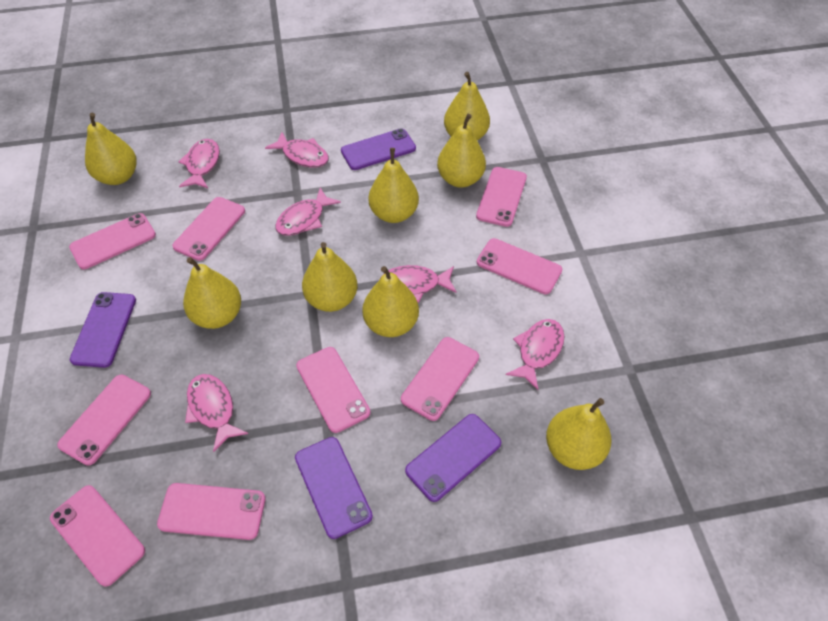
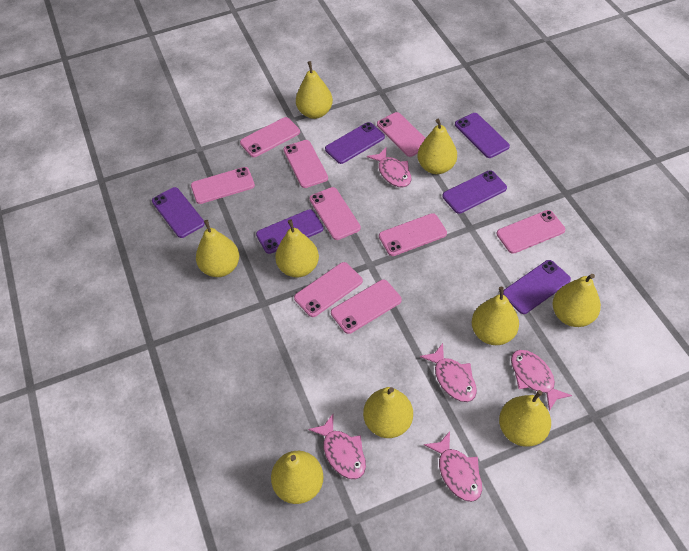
pink fish: [178,139,220,188] [185,374,248,452] [265,132,329,168] [275,188,341,236] [380,265,457,303] [506,319,564,390] = 6 -> [308,414,366,479] [367,148,411,188] [420,343,477,402] [424,431,482,502] [511,350,572,411] = 5
purple phone: [70,292,136,368] [295,437,373,539] [341,128,416,170] [405,414,501,502] = 4 -> [152,187,205,238] [256,209,324,254] [325,122,385,164] [442,170,507,214] [455,113,510,158] [503,260,571,314] = 6
yellow pear: [85,113,137,185] [183,257,241,329] [302,242,358,312] [362,266,419,337] [368,148,419,223] [437,114,486,188] [444,72,490,141] [546,398,611,470] = 8 -> [196,220,239,277] [271,451,324,504] [275,220,319,278] [296,61,333,119] [363,387,413,438] [418,119,457,174] [472,287,519,345] [499,390,551,447] [553,274,601,327] = 9

